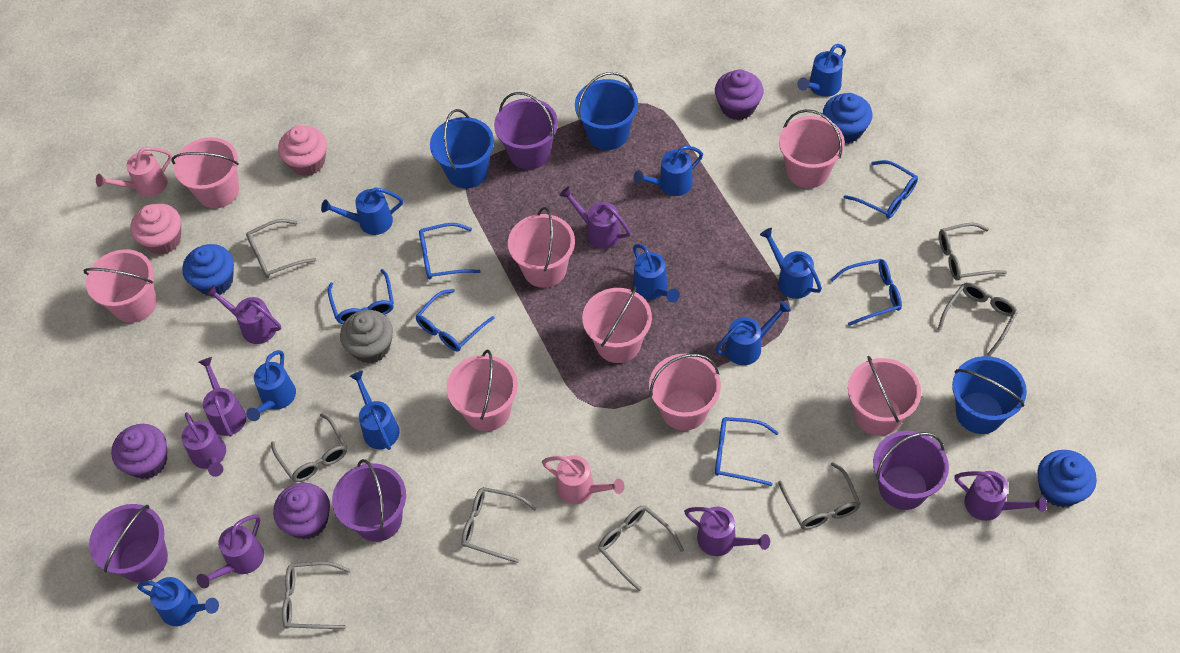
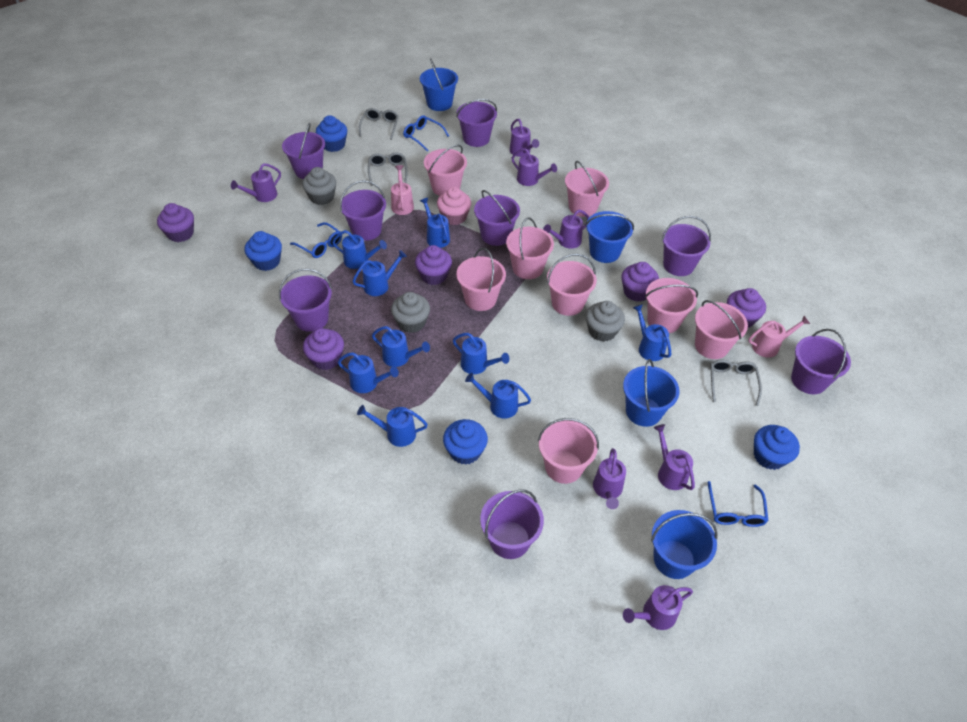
blue bucket: [430,109,494,188] [575,72,638,150] [952,356,1027,434] = 3 -> [420,58,458,111] [585,211,634,263] [623,359,680,427] [651,510,717,579] = 4
blue cupcake: [182,244,234,295] [823,93,873,144] [1037,450,1097,507] = 3 -> [244,231,282,271] [316,115,347,152] [443,419,488,465] [754,425,800,470] = 4
blue glasses: [328,269,394,324] [415,289,495,352] [419,223,481,279] [715,417,779,486] [830,259,902,326] [844,160,918,219] = 6 -> [290,222,342,258] [403,115,449,151] [708,481,768,527] = 3
grey cupcake: [340,310,393,363] = 1 -> [302,167,336,205] [391,292,430,333] [586,301,625,342] = 3
grey glasses: [246,219,316,278] [271,413,347,482] [282,561,350,629] [461,487,537,563] [598,506,684,591] [778,462,861,530] [937,283,1018,356] [939,223,1007,280] = 8 -> [359,108,399,140] [368,152,408,186] [710,360,762,406] = 3
pink cupcake: [130,203,181,255] [278,126,327,176] = 2 -> [437,187,471,225] = 1
purple bucket: [89,504,168,582] [332,459,406,542] [494,92,558,170] [873,431,949,510] = 4 -> [279,268,332,332] [282,123,325,179] [340,180,386,241] [456,99,497,147] [474,190,520,246] [480,489,544,559] [662,216,711,276] [791,329,851,394] = 8
purple cupcake: [111,424,167,479] [273,483,330,540] [715,70,763,120] = 3 -> [157,203,194,242] [303,328,344,370] [415,245,452,285] [622,262,659,302] [727,288,766,328] = 5

